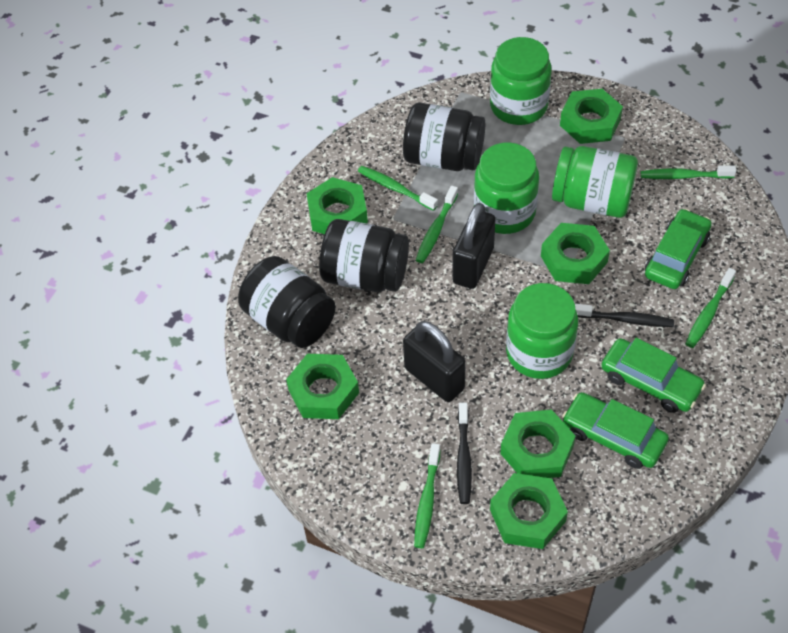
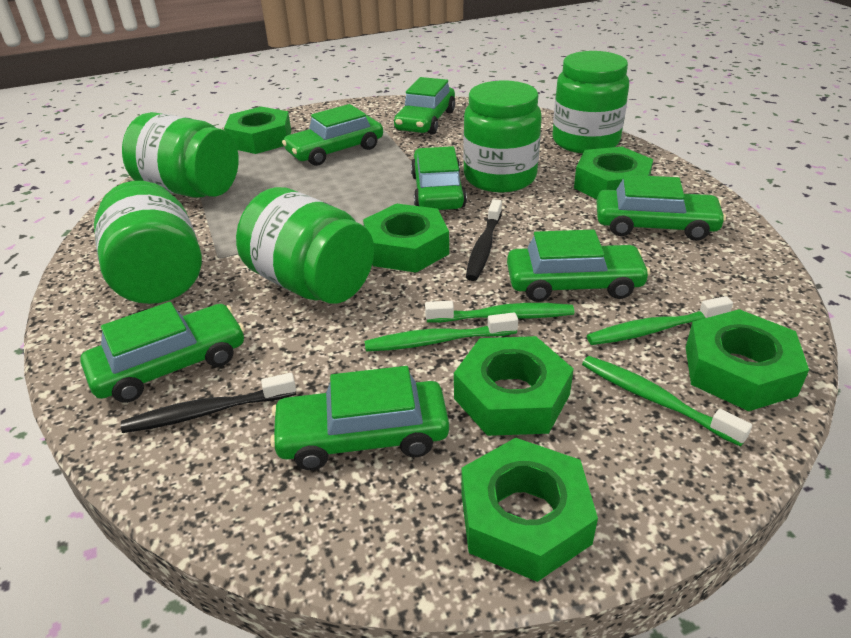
black jar: [238,256,336,348] [319,219,409,292] [403,103,485,171] = 3 -> none = 0
black padlock: [403,321,466,402] [452,203,496,289] = 2 -> none = 0
green car: [562,392,669,469] [601,338,706,413] [645,209,712,289] = 3 -> [80,302,245,403] [270,366,449,470] [282,104,383,166] [394,77,455,135] [411,146,467,210] [507,230,650,302] [597,175,726,241] = 7
green jar: [474,143,539,234] [490,37,551,125] [506,283,578,379] [552,146,638,218] = 4 -> [94,181,202,304] [122,112,239,198] [236,187,374,304] [463,80,542,192] [553,51,629,154] = 5
green toothbrush: [358,166,438,211] [414,443,441,548] [416,186,458,263] [641,165,737,179] [685,268,736,348] = 5 -> [365,312,518,352] [425,301,574,323] [582,356,752,447] [587,296,733,345] = 4

